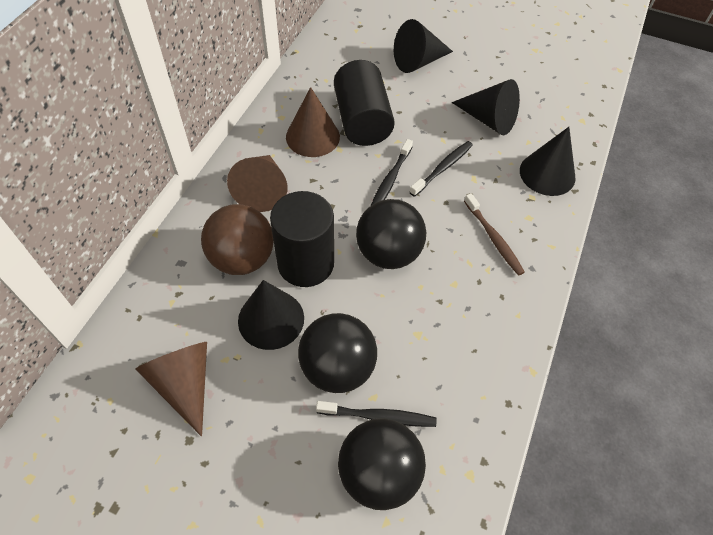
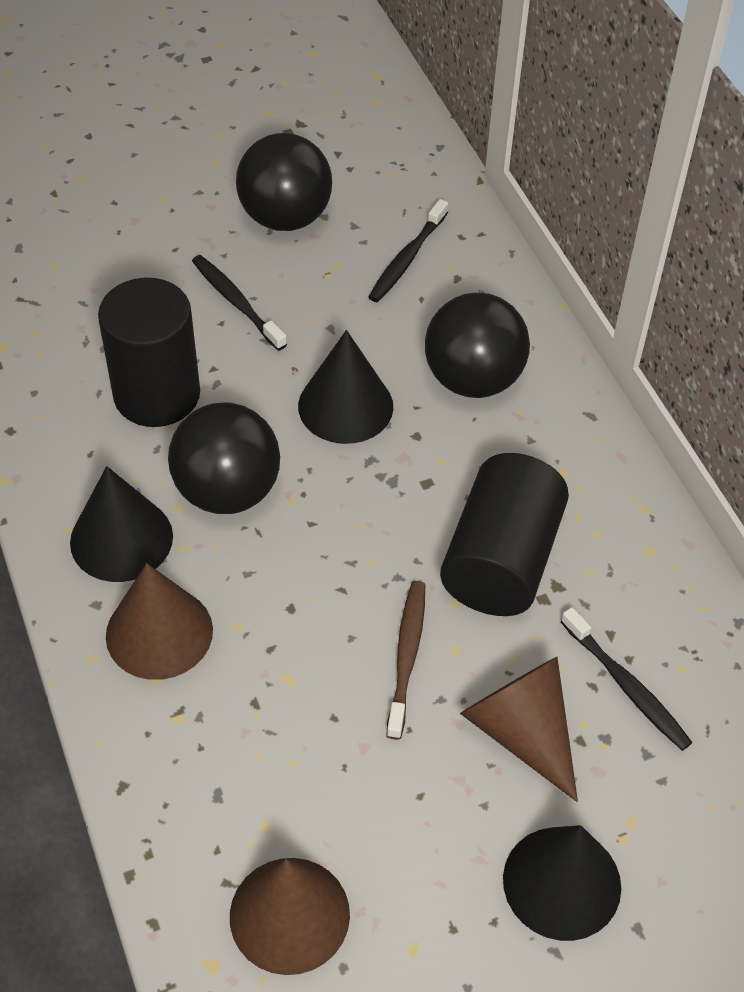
black cone: [238,280,304,350] [394,19,453,73] [452,79,520,135] [520,127,575,196] = 4 -> [70,466,173,582] [298,330,393,444] [503,825,621,941] = 3
brown ball: [201,204,273,275] = 1 -> none = 0

